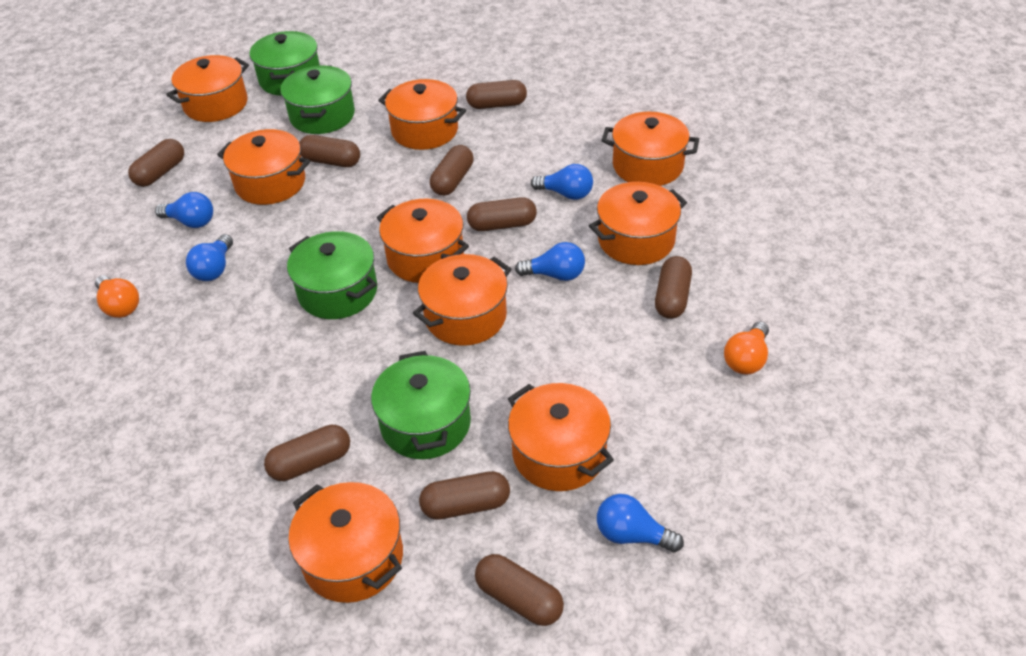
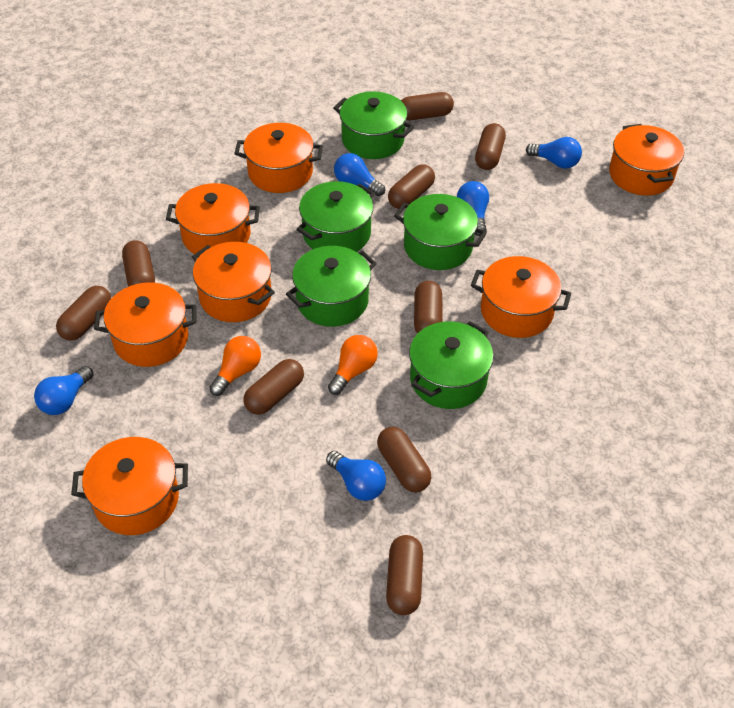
green pot: [250,31,320,96] [280,65,355,134] [287,231,377,319] [371,351,471,459] = 4 -> [286,246,377,327] [296,181,375,252] [333,91,414,159] [394,194,487,270] [409,321,494,409] = 5
orange pot: [166,55,249,122] [217,129,310,205] [288,482,403,603] [376,199,469,283] [378,79,466,150] [413,254,511,346] [508,383,614,491] [589,182,687,265] [601,112,699,186] = 9 -> [71,437,188,535] [94,282,197,367] [166,183,260,254] [192,242,275,322] [234,123,323,193] [471,256,571,338] [609,124,684,196] = 7

